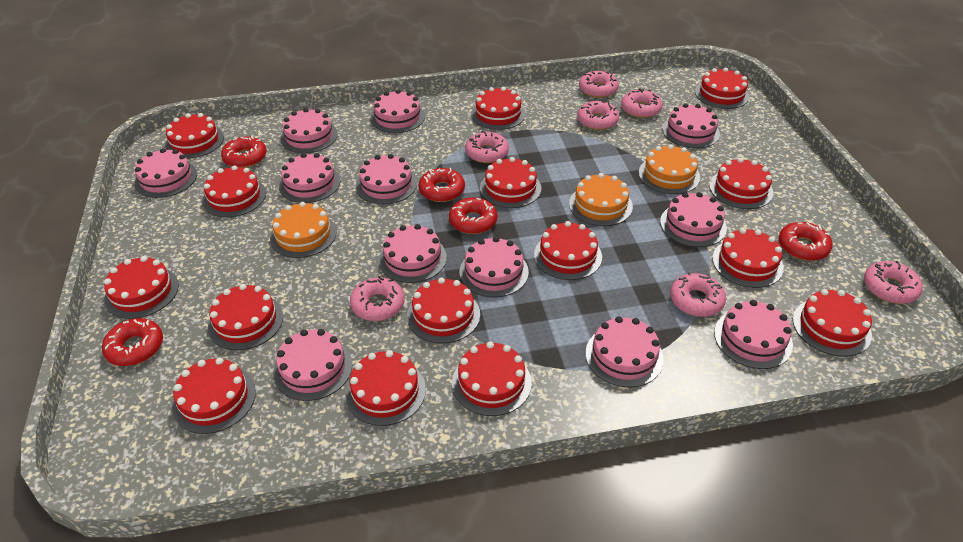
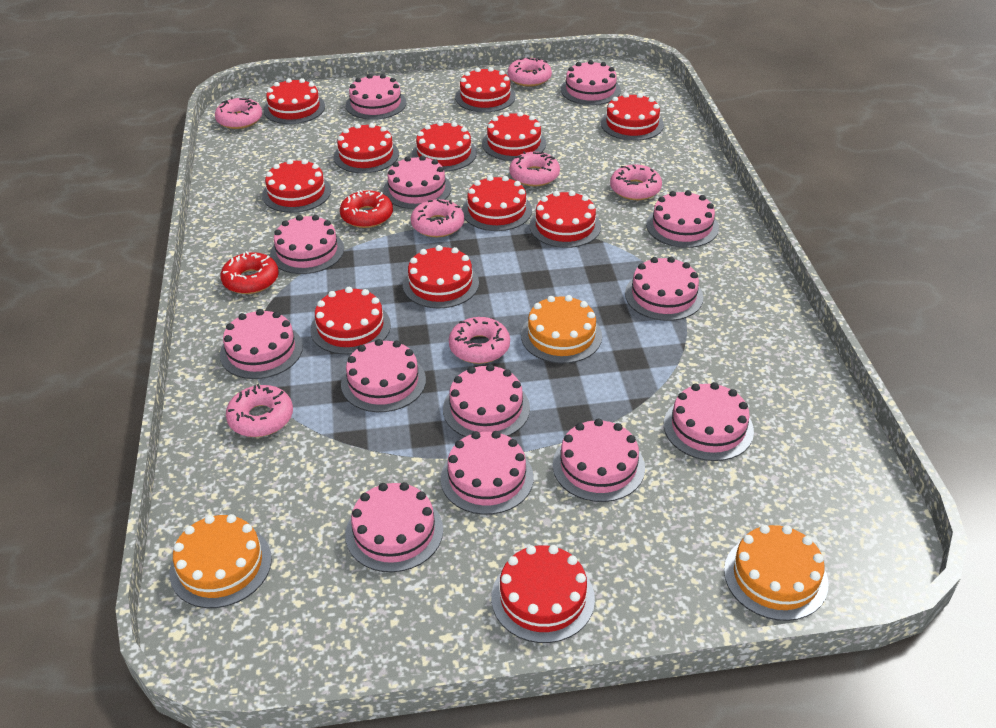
pink cake: [134,148,197,198] [273,329,352,401] [279,153,340,203] [280,108,338,153] [356,154,417,204] [370,90,425,133] [379,224,447,283] [459,237,529,297] [585,316,664,388] [660,192,727,247] [662,103,720,148] [714,300,793,369] = 12 -> [220,309,303,379] [270,215,344,274] [341,339,426,412] [345,74,407,120] [345,482,443,572] [383,155,451,209] [441,431,534,515] [443,364,530,437] [553,419,645,502] [561,60,621,105] [625,257,703,321] [646,190,719,248] [664,382,754,461] = 13
red cake: [104,256,179,319] [165,113,224,158] [172,358,256,434] [202,165,266,217] [208,284,283,350] [345,350,426,426] [407,277,480,344] [452,341,532,416] [471,87,526,130] [480,157,541,208] [534,221,602,280] [695,68,749,109] [709,158,773,209] [712,228,784,288] [793,289,872,356] = 15 -> [262,159,331,213] [264,78,325,124] [310,287,391,354] [334,123,399,173] [403,245,479,308] [412,121,477,172] [455,67,516,112] [462,176,532,231] [482,112,546,161] [491,545,595,643] [529,191,601,248] [601,93,664,141] = 12
red donut: [102,318,163,366] [221,136,267,168] [419,168,465,202] [449,197,497,234] [779,222,833,261] = 5 -> [221,251,279,294] [340,190,393,228] = 2

